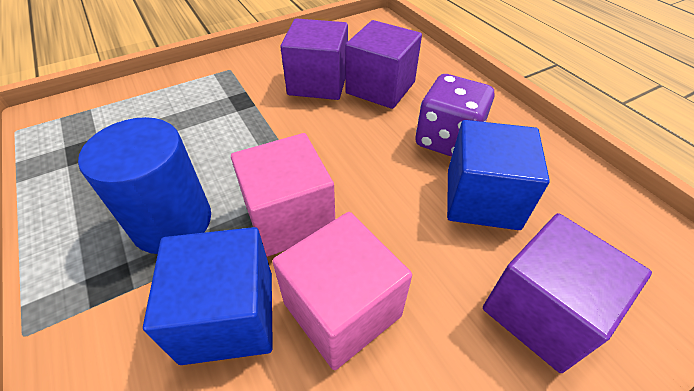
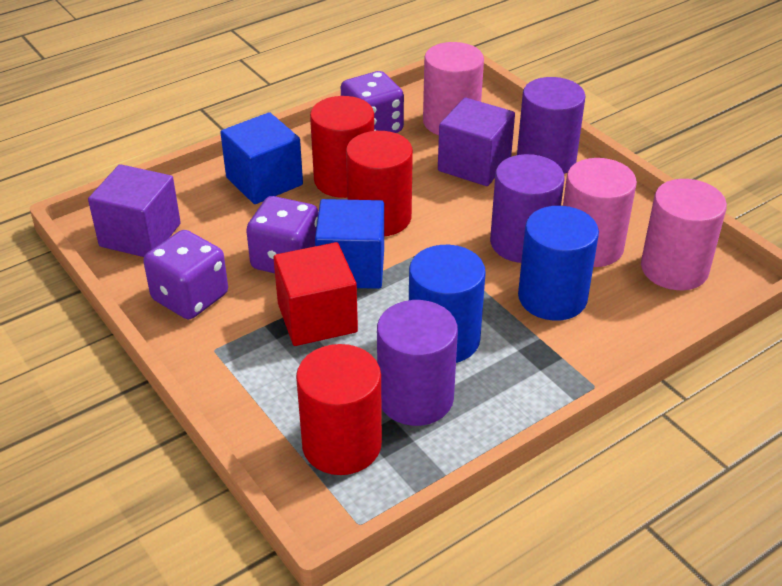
blue cylinder: [78,117,211,254] = 1 -> [409,245,486,363] [518,206,599,321] = 2
pink cube: [231,133,335,257] [272,212,412,370] = 2 -> none = 0
pink cylinder: none = 0 -> [423,42,484,135] [563,158,637,267] [641,179,727,290] = 3
purple cube: [280,18,348,100] [345,20,422,109] [483,213,652,373] = 3 -> [88,164,181,257] [438,98,515,186] = 2
purple cylinder: none = 0 -> [377,300,458,426] [490,154,564,263] [517,77,586,174] = 3
purple dice: [415,74,494,157] = 1 -> [143,230,228,319] [246,196,319,273] [341,71,404,133] = 3
red cube: none = 0 -> [274,242,358,346] = 1
red cylinder: none = 0 -> [296,344,382,475] [310,96,374,198] [346,131,413,236] = 3

